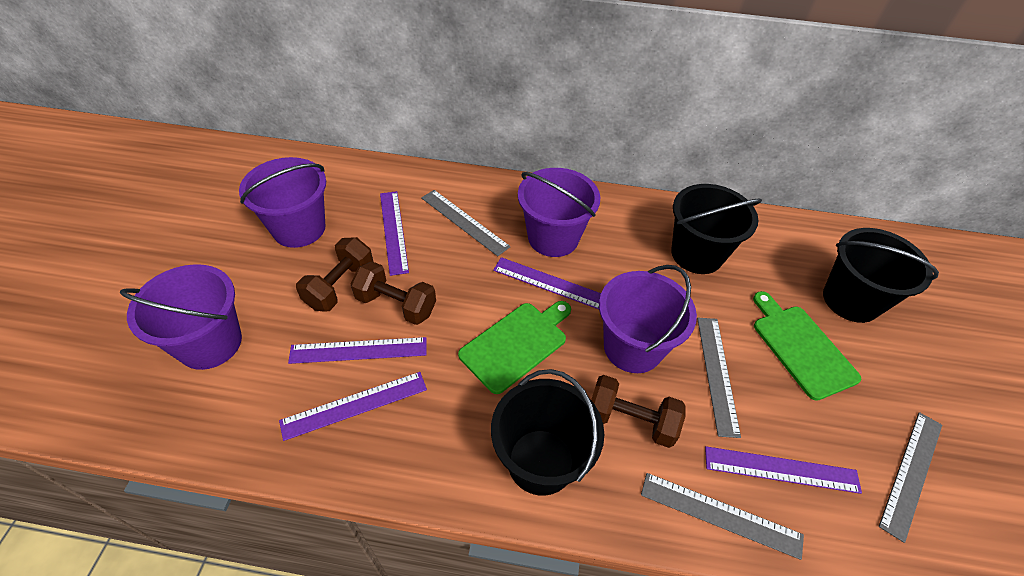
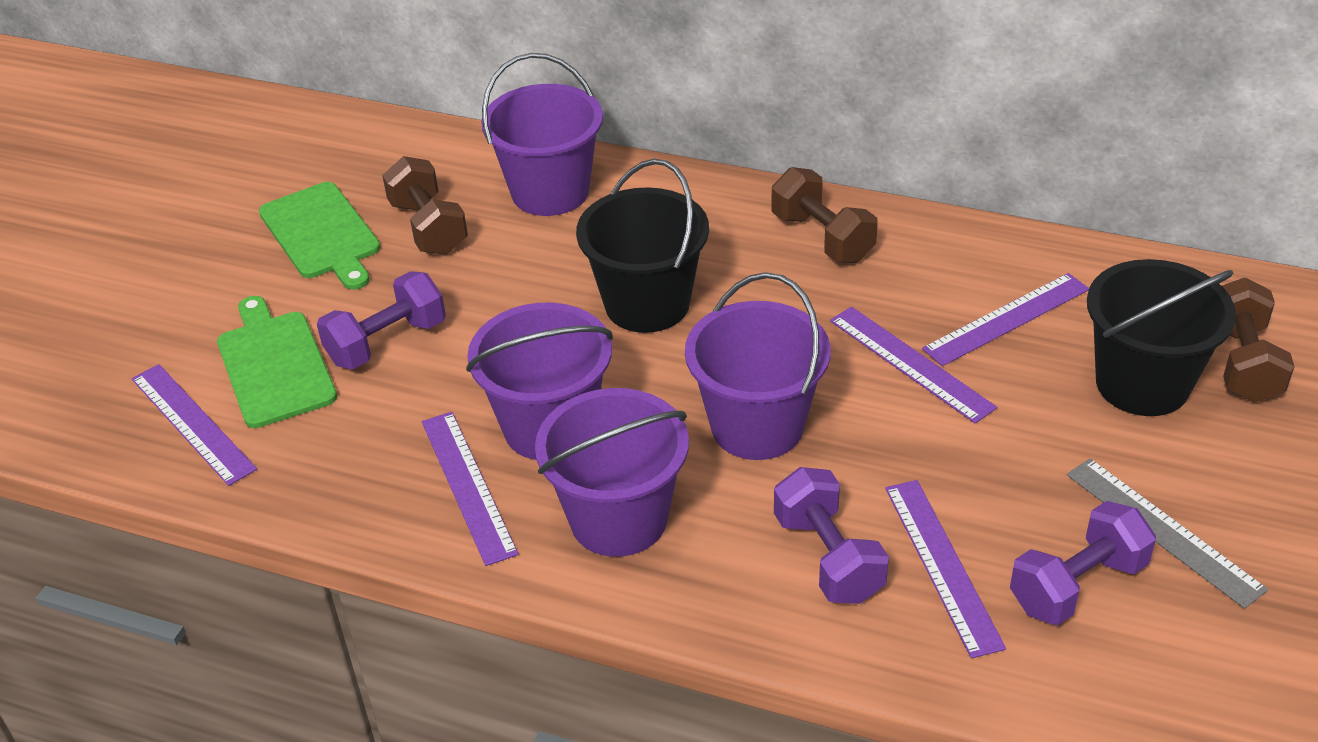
black bucket: [491,369,604,496] [671,184,762,274] [823,228,939,323] = 3 -> [576,159,709,333] [1087,259,1236,416] = 2
grey ruler: [421,190,511,256] [641,473,804,560] [697,318,741,438] [879,412,942,543] = 4 -> [1067,458,1268,609] = 1
purple dumbbell: none = 0 -> [317,271,446,369] [774,467,889,604] [1010,501,1156,625] = 3

